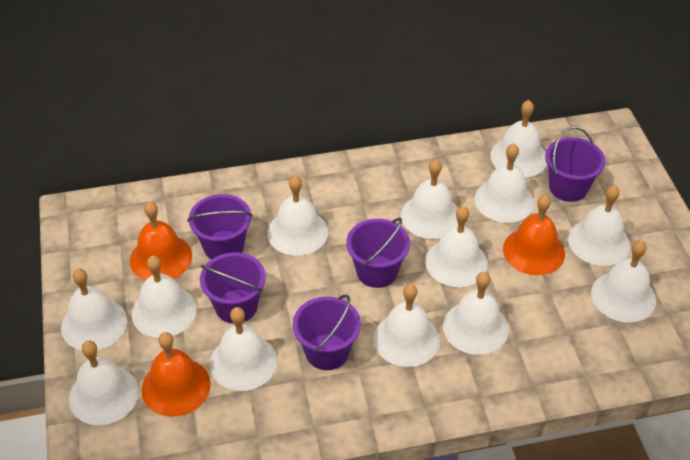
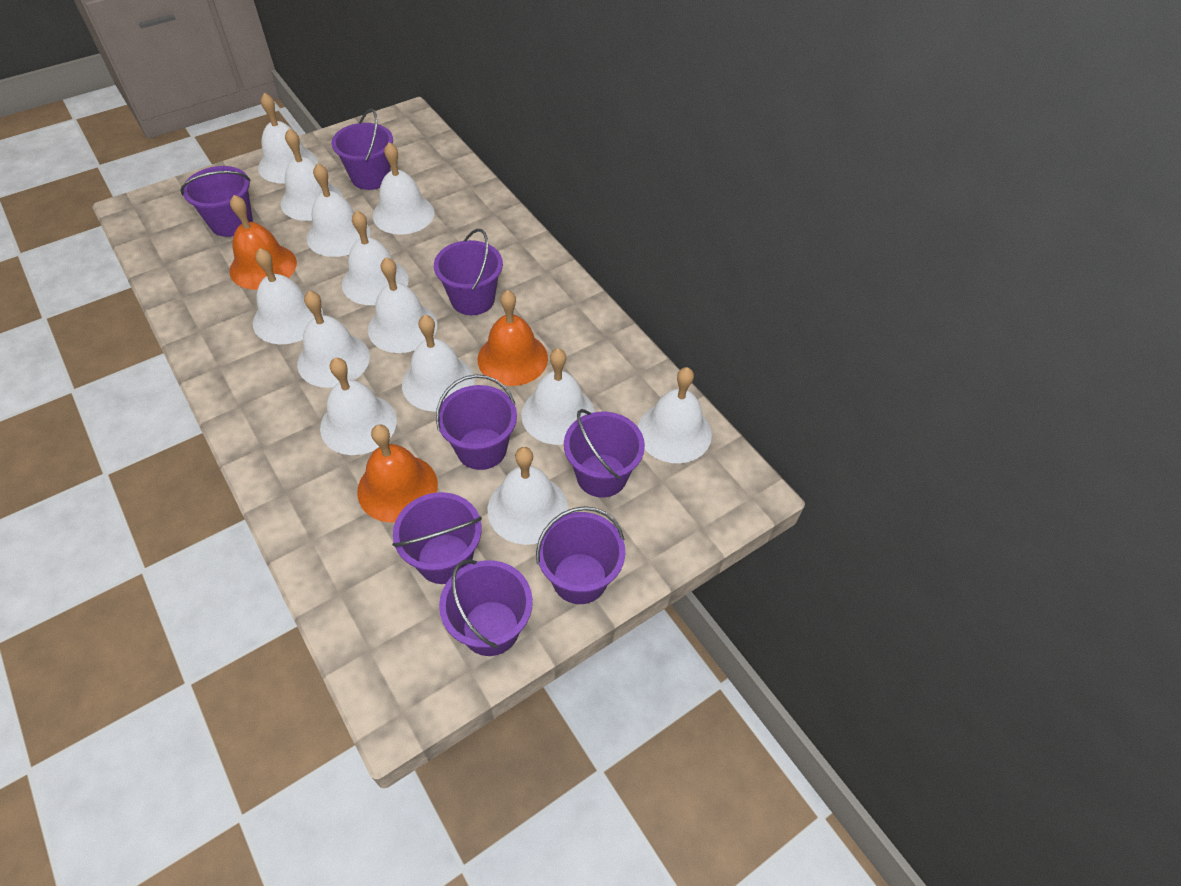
purple bucket: [188,194,253,259] [200,252,266,324] [293,295,361,370] [346,218,410,288] [545,126,605,202] = 5 -> [180,166,253,237] [332,109,393,190] [392,492,482,584] [434,229,503,315] [436,374,517,470] [439,559,533,656] [536,506,625,604] [564,409,645,498] = 8

